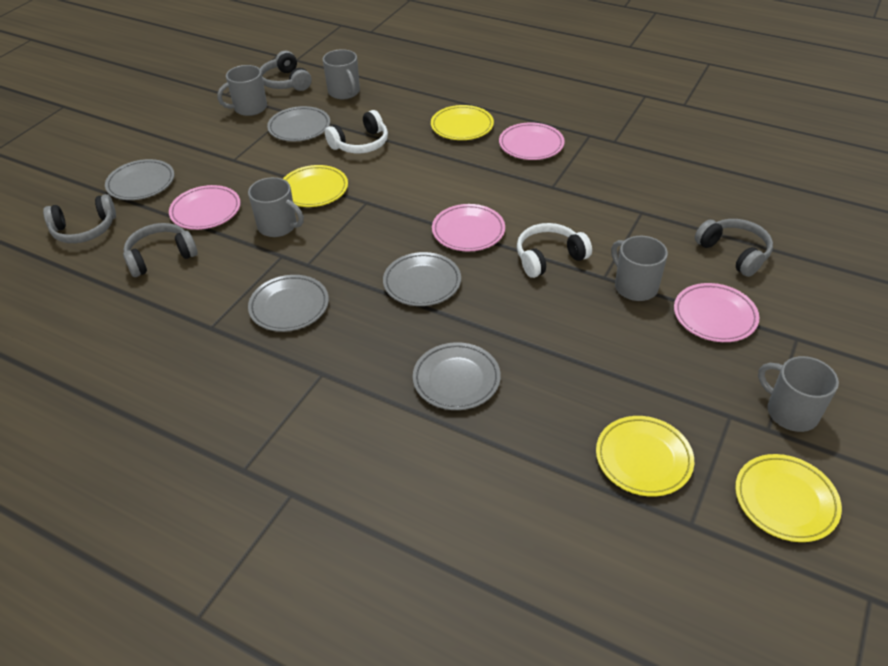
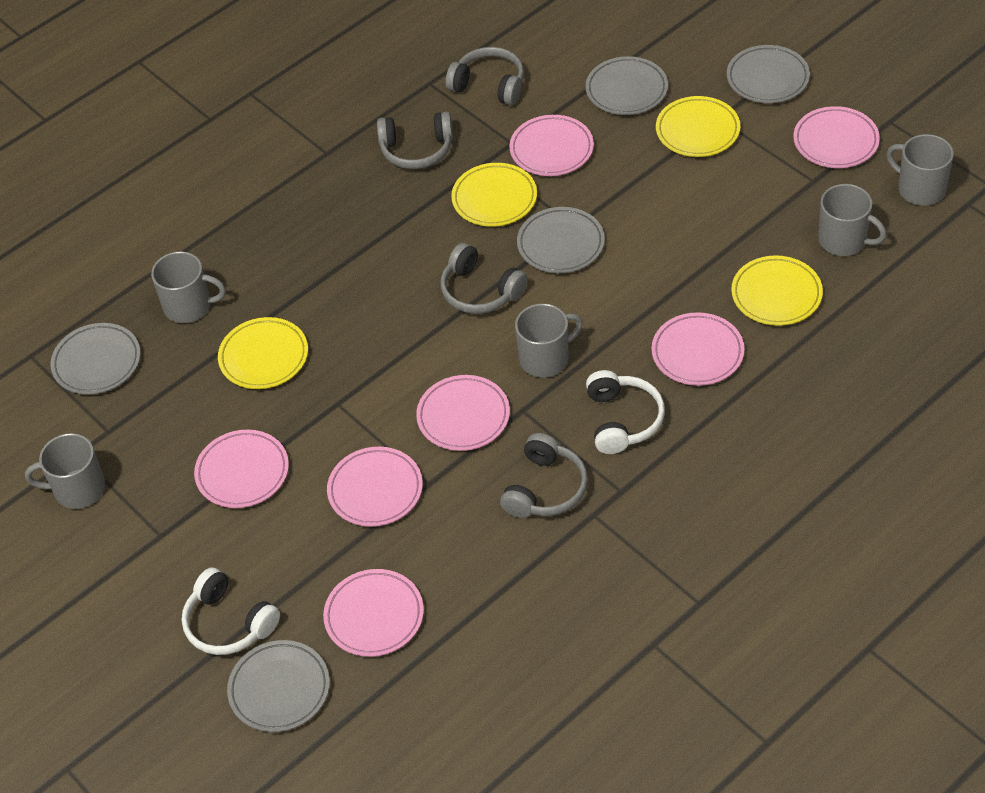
pink plate: [169,185,241,230] [432,204,505,252] [499,122,565,160] [674,283,759,342] = 4 -> [194,430,289,508] [323,569,424,657] [327,447,423,527] [416,375,510,451] [509,115,594,176] [652,312,744,386] [793,106,880,168] = 7

